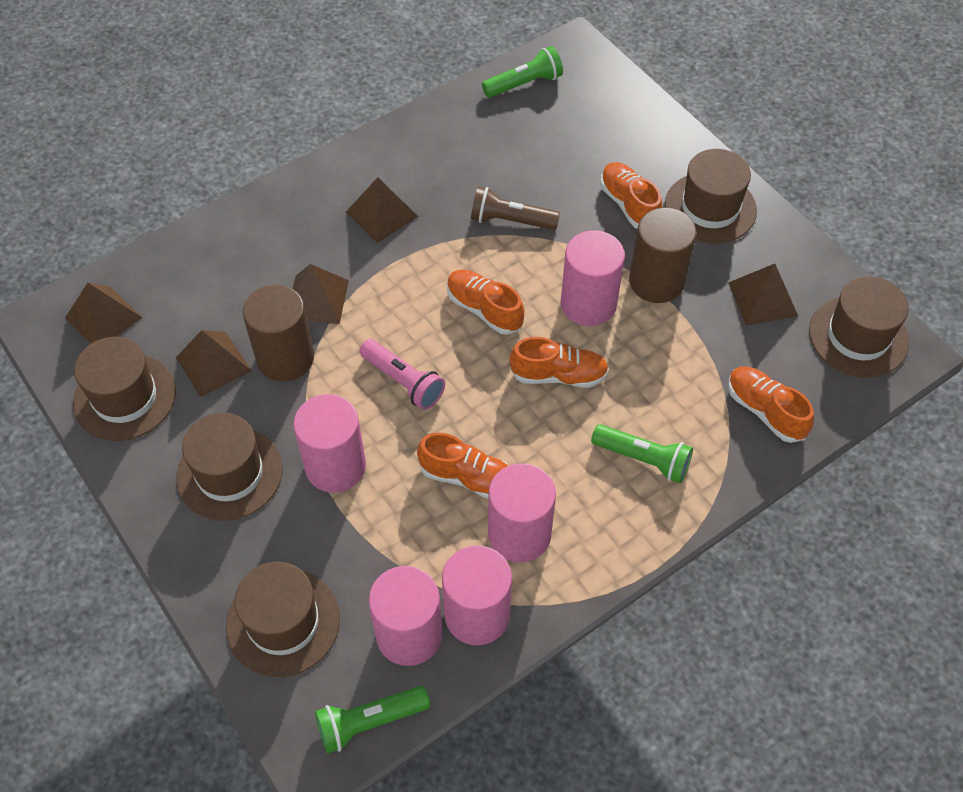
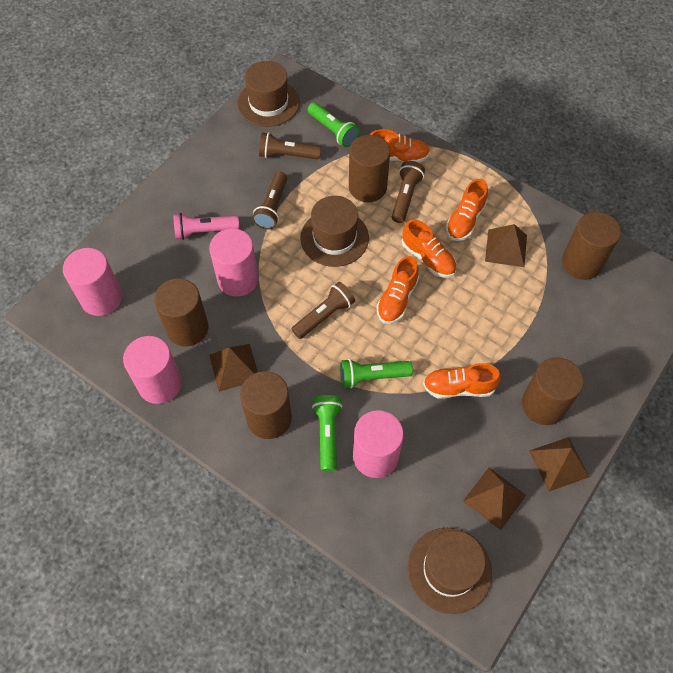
brown cylinder: [243,285,314,381] [629,208,697,303] = 2 -> [154,278,209,347] [240,371,292,439] [349,135,390,202] [522,357,584,425] [562,212,621,280] = 5
brown flashlight: [471,187,560,230] = 1 -> [252,172,287,230] [259,132,321,159] [292,282,355,339] [392,161,425,223] = 4
brown hat: [73,337,176,441] [176,413,283,521] [226,562,340,677] [665,149,757,243] [809,276,909,378] = 5 -> [238,61,300,127] [300,196,369,267] [408,528,492,614] = 3
brown pyramid: [65,283,143,344] [176,330,251,397] [293,264,349,324] [346,177,418,243] [728,264,798,326] = 5 -> [209,344,258,392] [463,468,526,530] [485,224,527,267] [529,437,589,491] = 4
pink cylinder: [293,394,366,493] [369,566,442,666] [442,546,512,645] [488,463,556,562] [561,230,625,326] = 5 -> [63,248,122,316] [123,336,182,404] [209,228,259,297] [353,410,404,478] = 4

